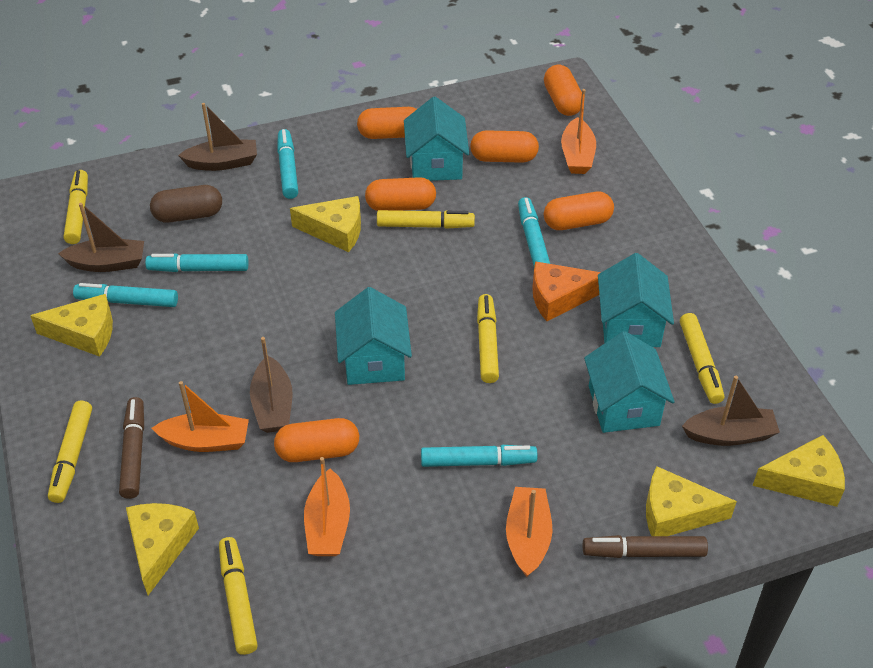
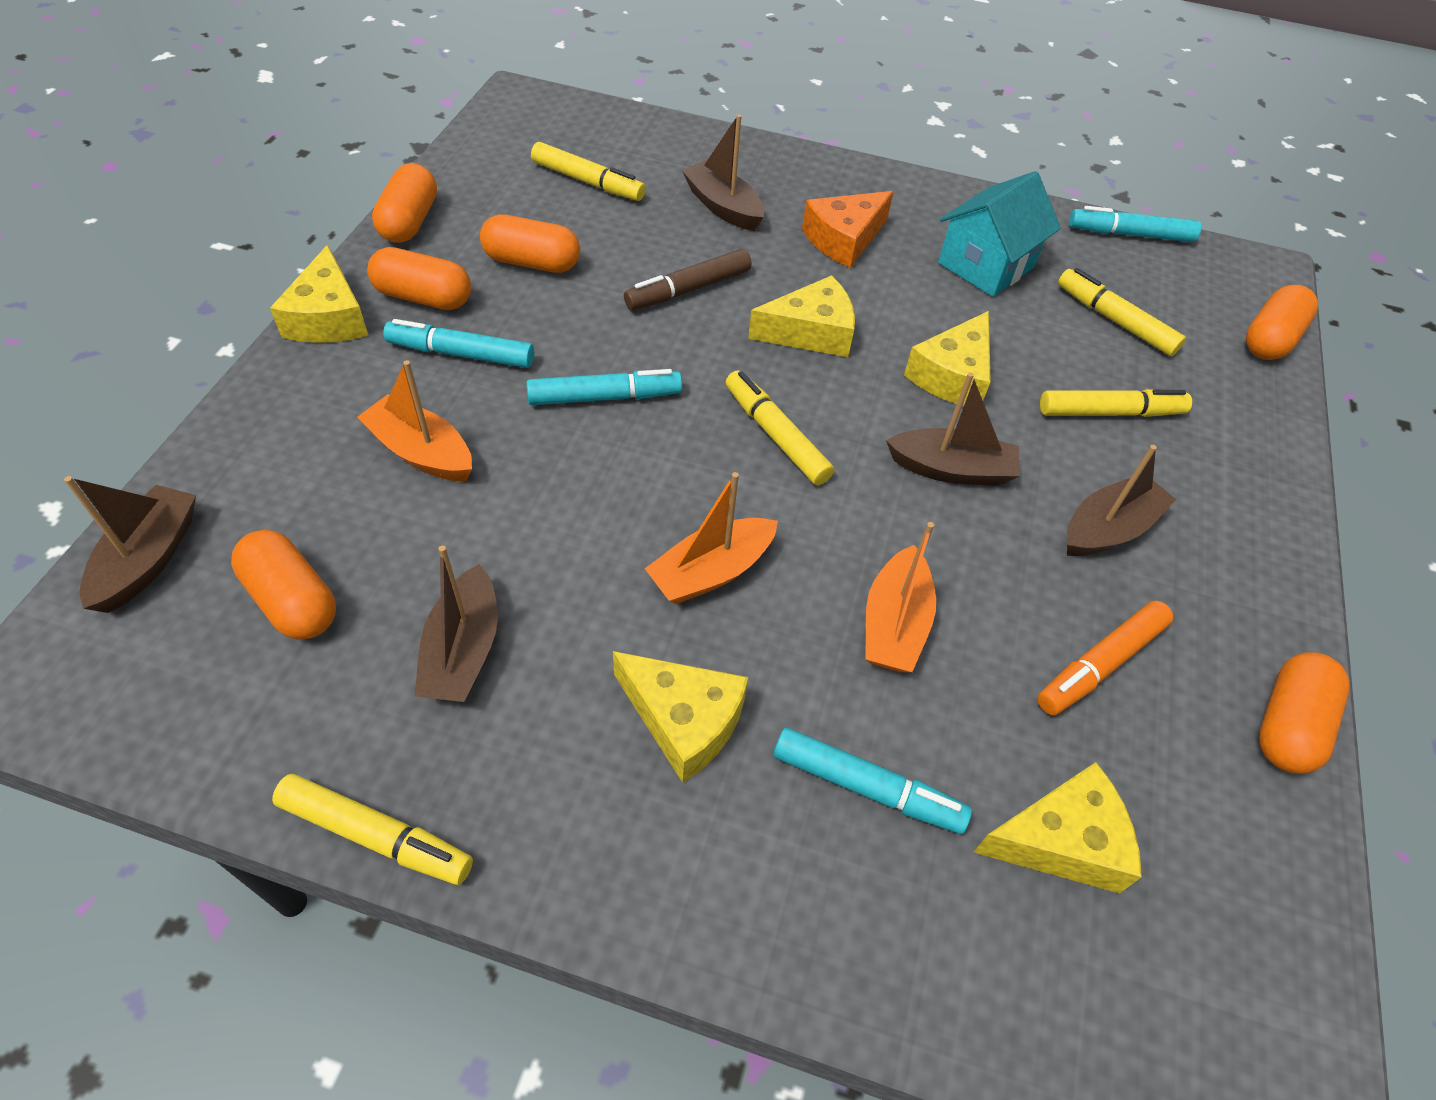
brown boat: [58,203,144,272] [178,103,257,171] [250,337,293,433] [682,376,780,446] = 4 -> [64,476,196,613] [414,545,498,702] [682,115,764,231] [886,372,1020,486] [1067,445,1176,556] = 5
brown capsule: [150,185,222,223] = 1 -> none = 0
brown marker: [119,397,144,499] [583,535,708,558] = 2 -> [624,249,751,310] = 1
orange boat: [152,381,249,452] [304,457,350,556] [506,487,552,577] [561,89,596,174] = 4 -> [357,360,472,481] [645,472,778,604] [865,522,936,672] = 3
orange marker: none = 0 -> [1037,601,1173,715] = 1
turquoise house: [335,287,412,385] [404,97,469,181] [584,331,675,433] [598,253,674,347] = 4 -> [938,171,1061,297] = 1
turquoise marker: [73,283,178,307] [145,254,248,272] [277,129,298,199] [421,445,538,467] [518,197,550,266] = 5 -> [383,319,534,368] [526,369,682,405] [773,728,972,834] [1069,206,1202,242] = 4
yellow marker: [48,400,92,503] [64,170,88,244] [219,537,258,655] [377,210,475,229] [477,294,499,383] [680,313,724,404] = 6 -> [272,774,473,885] [531,142,646,201] [726,370,834,485] [1040,389,1192,417] [1058,268,1186,356] = 5

